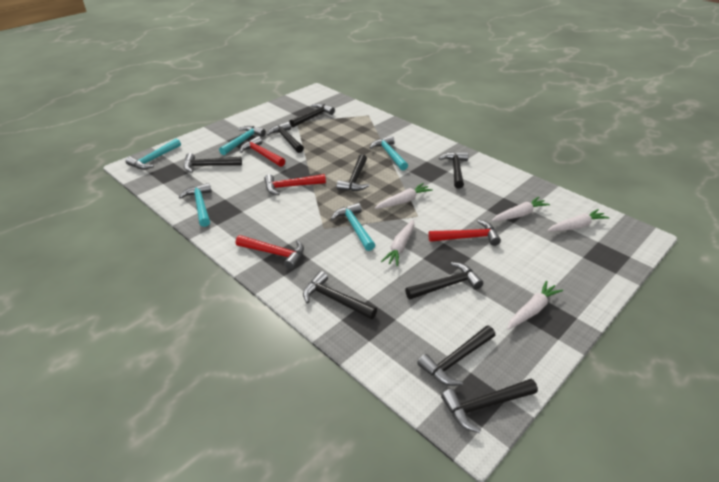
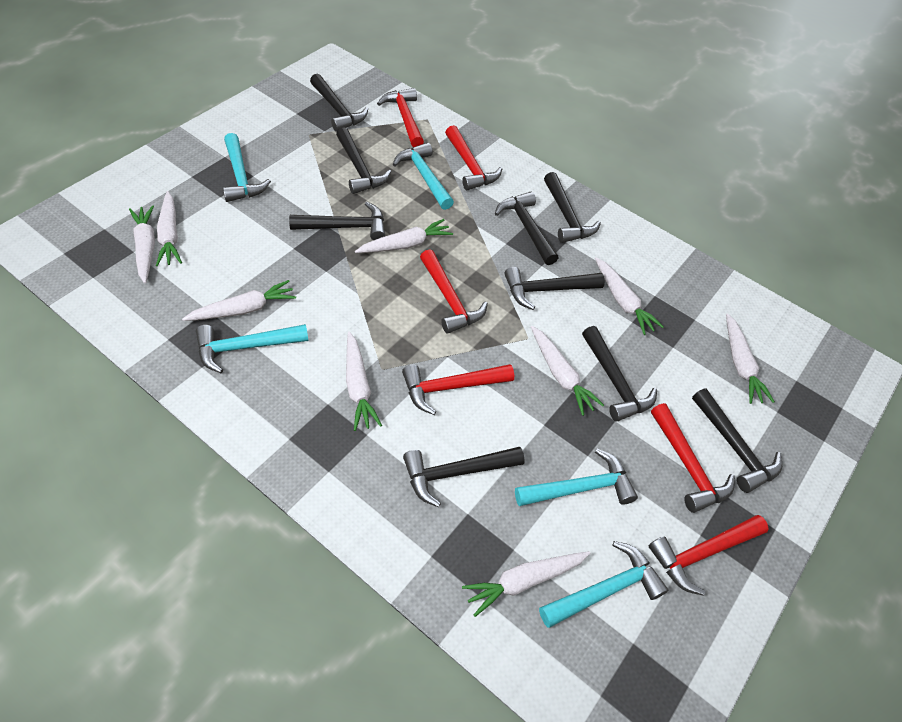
red hammer: [236,235,304,269] [240,136,285,167] [264,174,326,195] [428,220,501,246] = 4 -> [377,88,424,147] [402,364,514,415] [420,249,488,334] [445,125,502,190] [649,515,769,596] [651,403,735,513] = 6
white carrot: [375,183,433,209] [381,219,414,267] [492,197,550,222] [507,281,563,330] [547,209,610,231] = 5 -> [129,205,155,283] [156,191,182,266] [182,280,296,321] [346,332,382,431] [355,219,453,253] [462,551,590,617] [531,326,604,416] [595,257,664,335] [726,313,775,404] = 9

